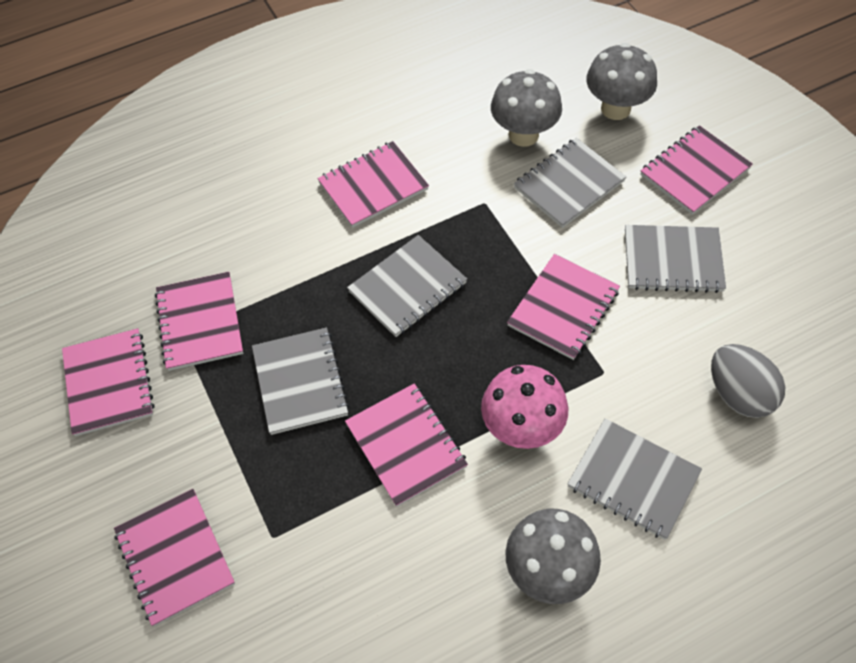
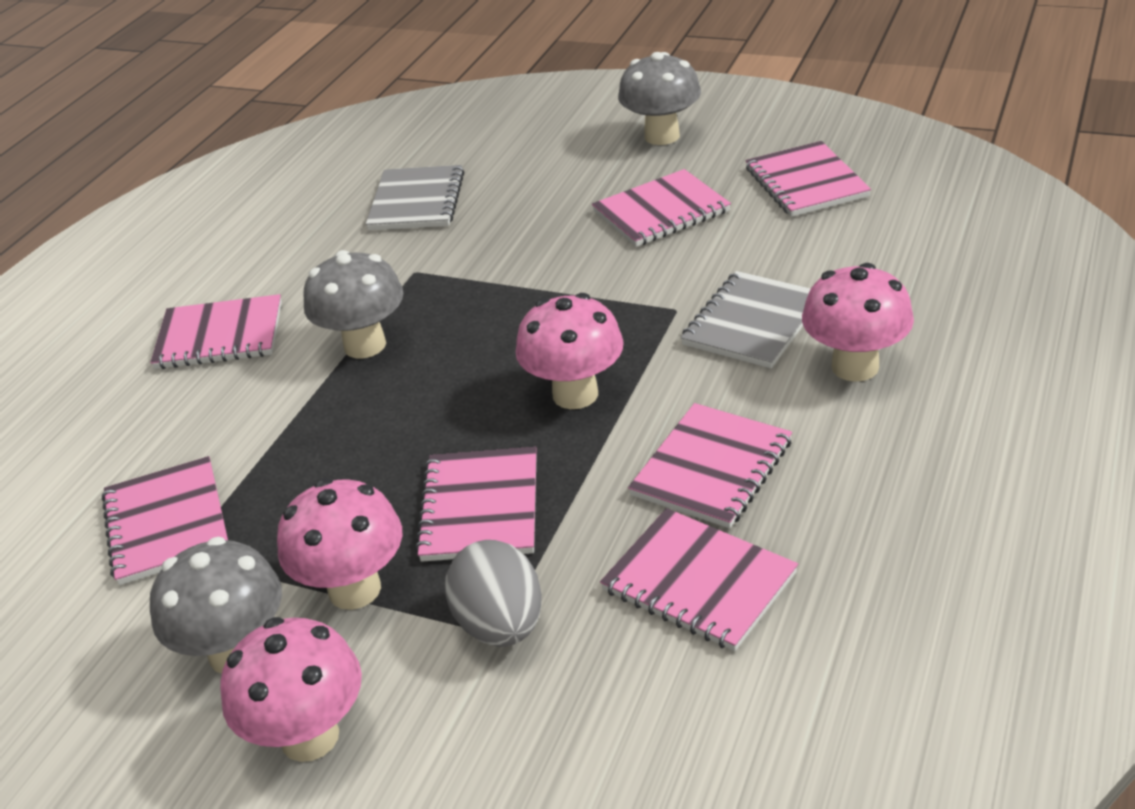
grey notebook: [252,328,350,435] [347,235,467,337] [514,138,626,228] [568,418,702,540] [625,225,726,293] = 5 -> [366,165,464,230] [681,271,811,368] = 2
pink mushroom: [481,365,568,449] = 1 -> [220,617,362,762] [277,478,402,610] [516,293,624,409] [802,263,914,382] = 4

